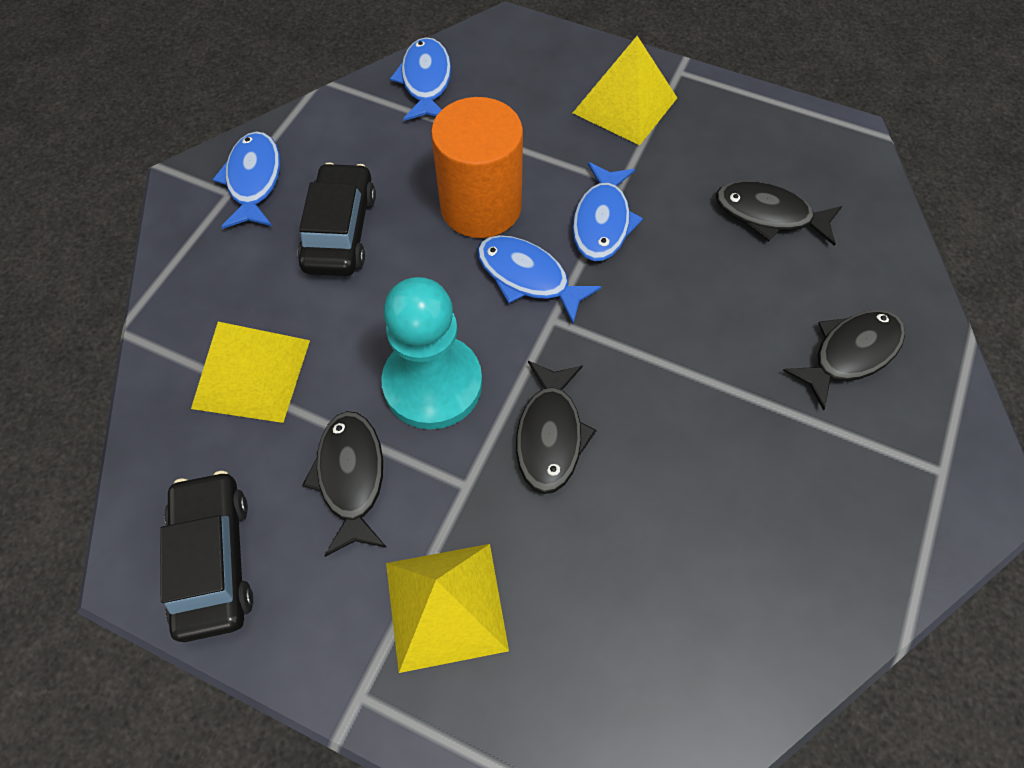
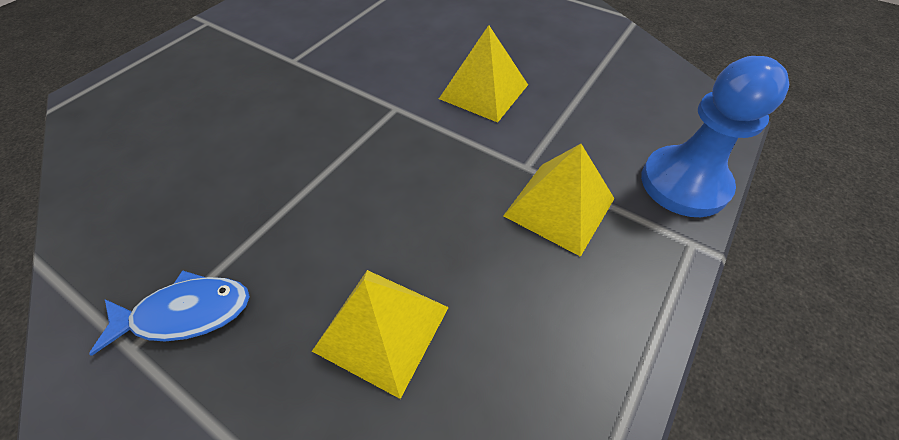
black car: [160,471,253,642] [298,163,376,276] = 2 -> none = 0
black fish: [302,411,387,557] [516,361,597,494] [716,181,842,246] [783,310,905,411] = 4 -> none = 0
blue fish: [213,132,280,229] [390,37,451,121] [477,235,602,324] [572,162,643,261] = 4 -> [89,270,250,356] = 1
blue pawn: none = 0 -> [641,56,789,217] = 1
orange cylinder: [431,97,523,238] = 1 -> none = 0
turquoise pawn: [381,277,482,429] = 1 -> none = 0

